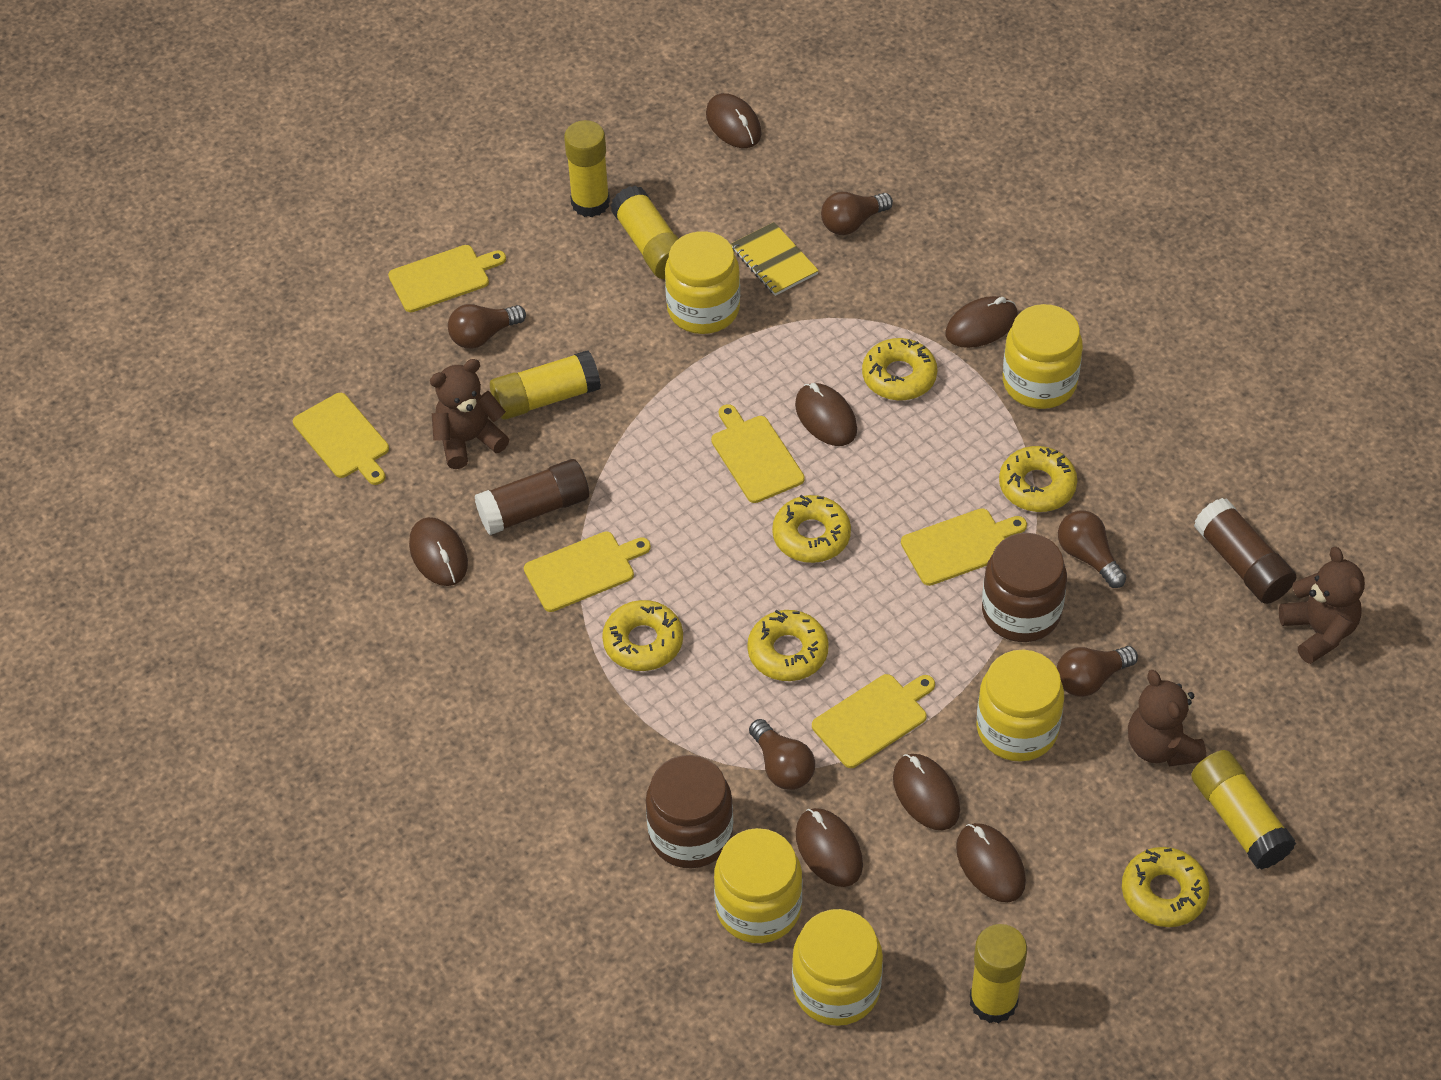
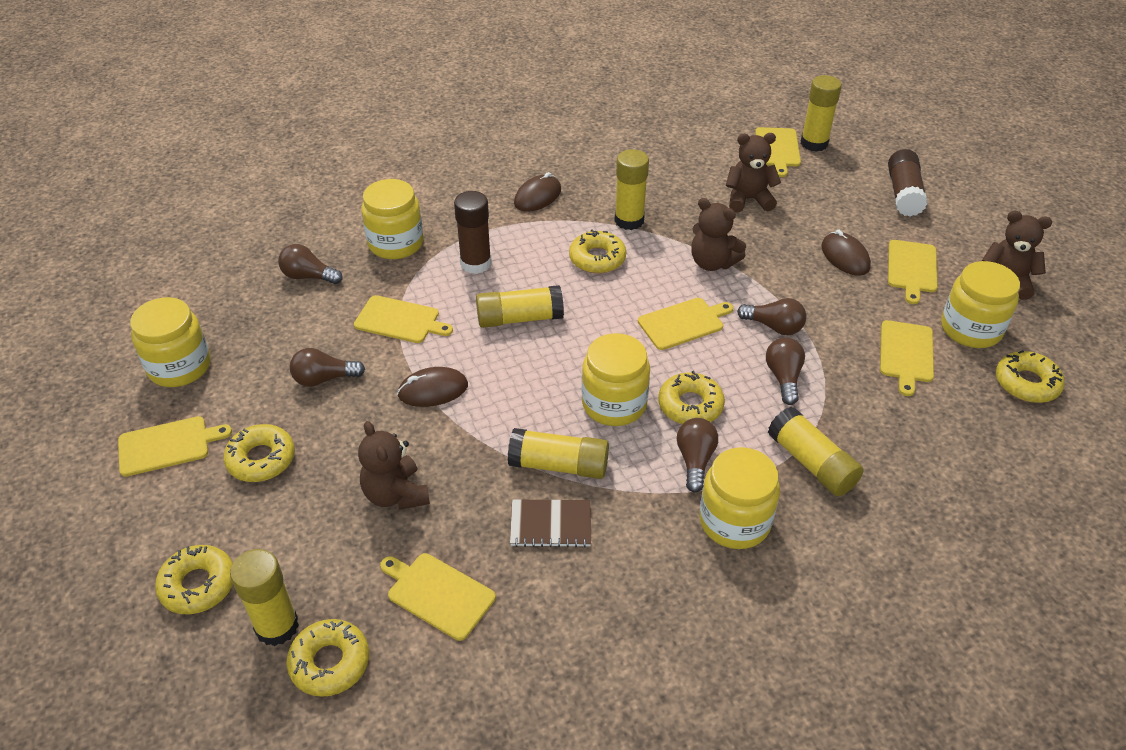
brown jar: [646,755,733,868] [982,533,1067,642] = 2 -> none = 0
brown mouse: [409,517,468,586] [706,93,762,148] [795,383,857,446] [796,808,863,887] [893,754,960,831] [946,296,1018,348] [956,823,1026,902] = 7 -> [397,367,468,407] [514,172,561,212] [821,230,871,276] = 3
brown notebook: none = 0 -> [510,500,591,548] = 1
brown teddy bear: [430,359,509,469] [1128,670,1206,766] [1279,547,1365,664] = 3 -> [358,421,430,510] [691,198,746,271] [726,133,781,213] [982,211,1052,300] = 4
yellow cutting board: [293,393,389,485] [388,245,506,312] [524,531,651,612] [711,404,805,503] [812,674,935,768] [901,508,1027,586] = 6 -> [118,416,232,477] [354,295,453,343] [380,553,496,641] [638,298,733,350] [755,127,801,177] [880,320,934,396] [888,240,937,304] = 7
yellow glue stick: [490,350,601,420] [564,120,610,217] [610,185,679,279] [970,924,1027,1023] [1191,750,1296,870] = 5 -> [230,549,299,646] [476,285,564,328] [508,428,609,479] [614,149,649,230] [768,407,864,496] [801,75,842,152] = 6
yellow notebook: [731,222,819,296] = 1 -> none = 0

